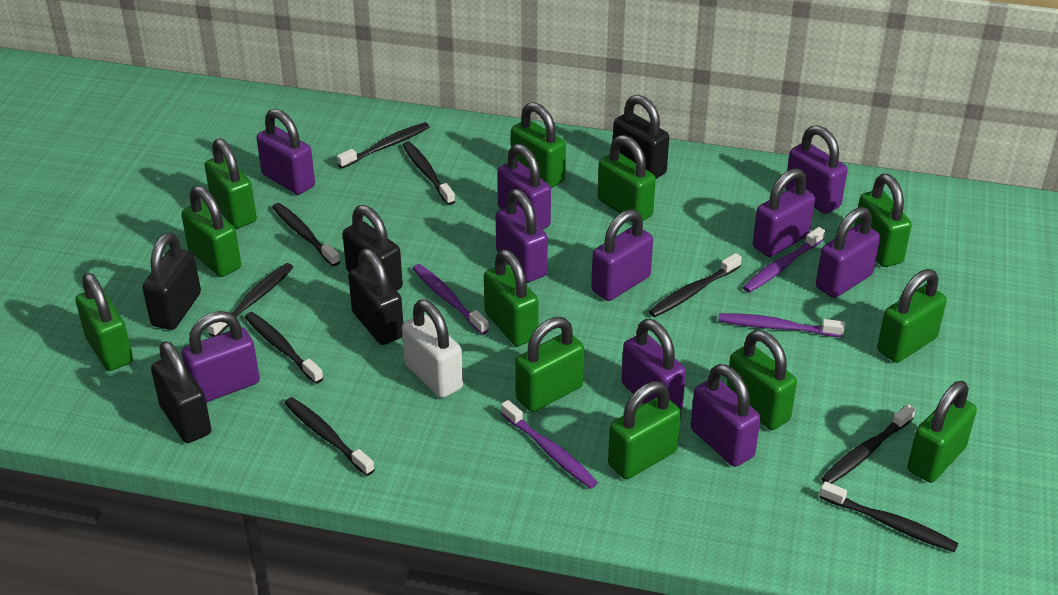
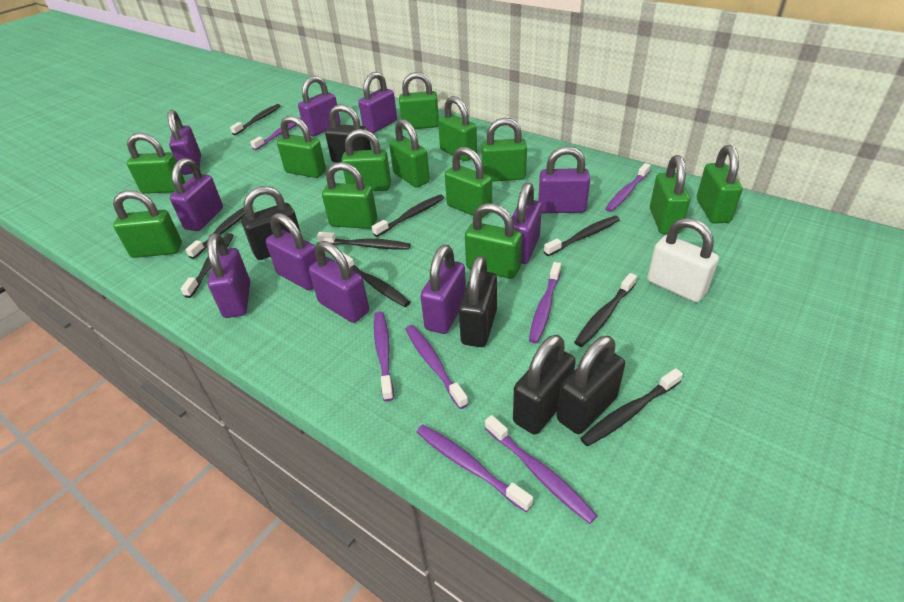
green padlock: [76,273,133,371] [181,186,241,277] [205,138,257,229] [484,249,539,346] [511,102,566,188] [515,317,584,412] [598,135,656,221] [608,381,681,479] [727,330,797,430] [855,174,912,267] [877,269,947,363] [907,381,977,483] = 12 -> [113,190,182,258] [127,133,185,194] [277,115,326,178] [322,162,377,229] [341,129,391,191] [389,119,430,188] [399,72,439,130] [438,96,477,161] [445,147,492,218] [465,203,522,279] [481,118,527,182] [650,155,690,234] [697,145,743,224] = 13
purple toothbrush: [412,264,489,334] [501,400,598,489] [718,313,845,337] [743,227,825,293] = 4 -> [250,117,301,150] [374,311,394,401] [406,325,468,409] [416,425,533,512] [485,415,597,524] [529,262,561,344] [605,163,651,212] = 7

